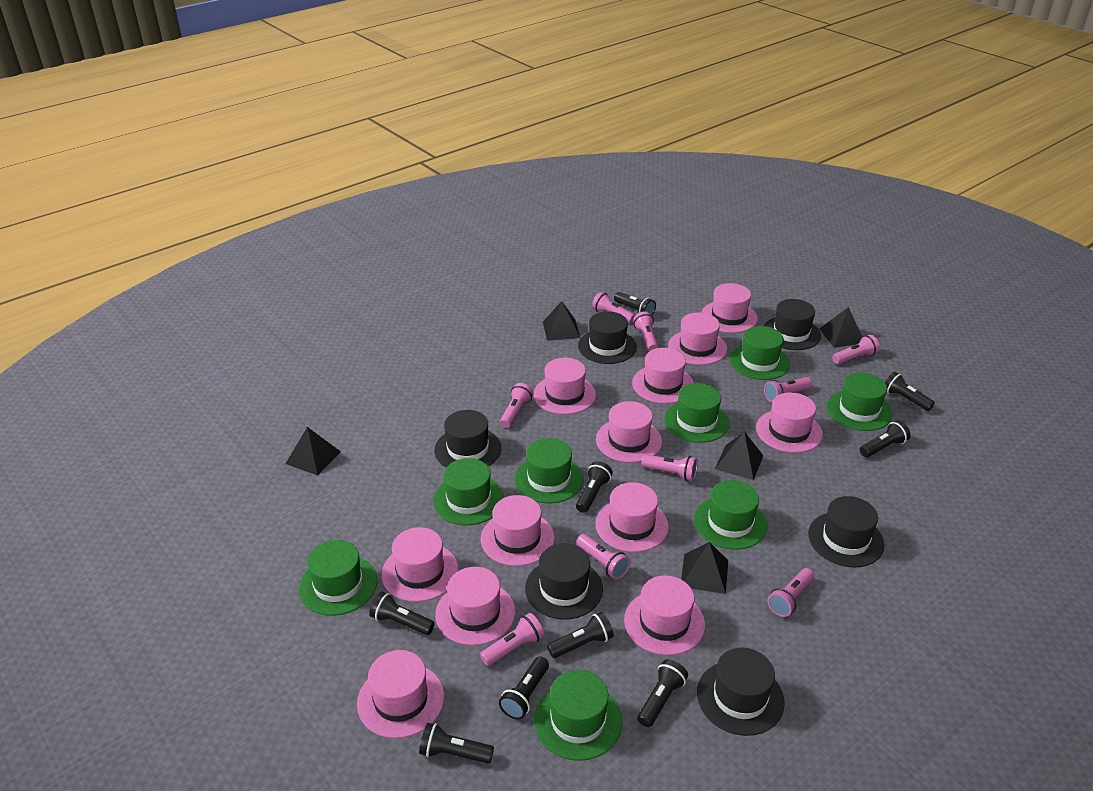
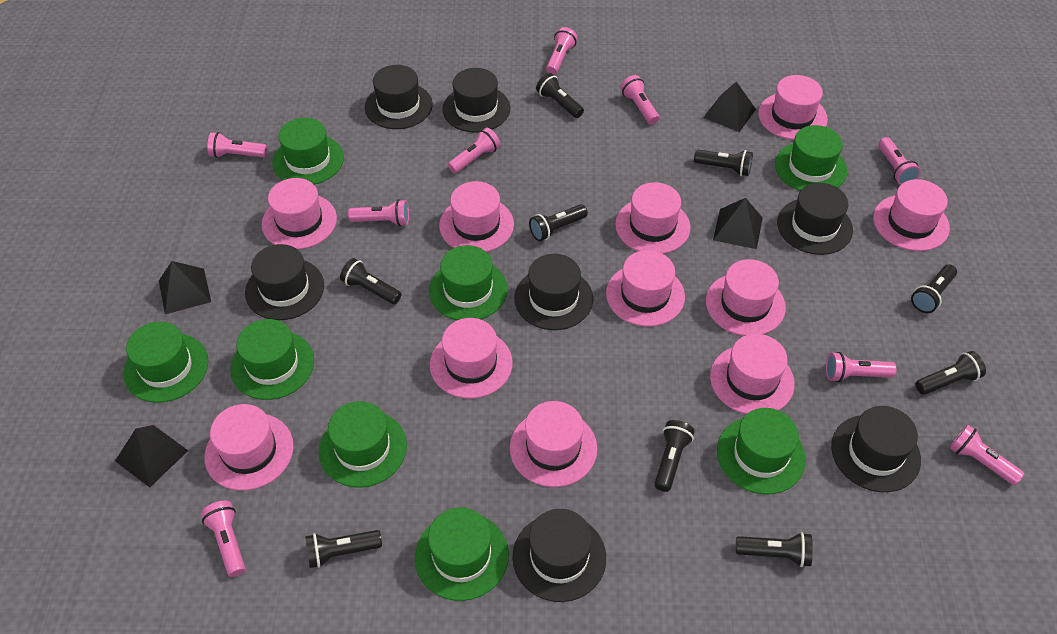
black hat: [434,410,501,467] [525,543,603,620] [578,311,637,364] [697,648,785,736] [764,299,821,350] [808,496,884,567] = 6 -> [245,244,324,320] [365,65,433,129] [442,68,511,133] [512,509,606,602] [514,254,593,330] [777,183,853,255] [831,406,921,492] = 7
black pyramid: [286,427,341,476] [543,301,580,341] [681,542,728,594] [715,431,763,480] [820,307,862,348] = 5 -> [115,425,188,487] [159,261,211,314] [703,82,756,132] [713,198,763,249] = 4
pink hat: [357,650,444,739] [382,527,459,602] [435,567,515,646] [481,495,555,566] [533,357,596,415] [596,401,662,463] [596,483,669,552] [624,575,705,655] [632,348,694,404] [668,312,727,365] [701,283,758,333] [756,392,823,453] = 12 -> [205,404,294,491] [262,178,337,250] [430,318,513,399] [439,181,514,252] [510,401,597,487] [606,250,685,327] [615,182,690,254] [706,259,786,336] [710,334,795,414] [758,75,828,140] [873,179,950,251] = 11

